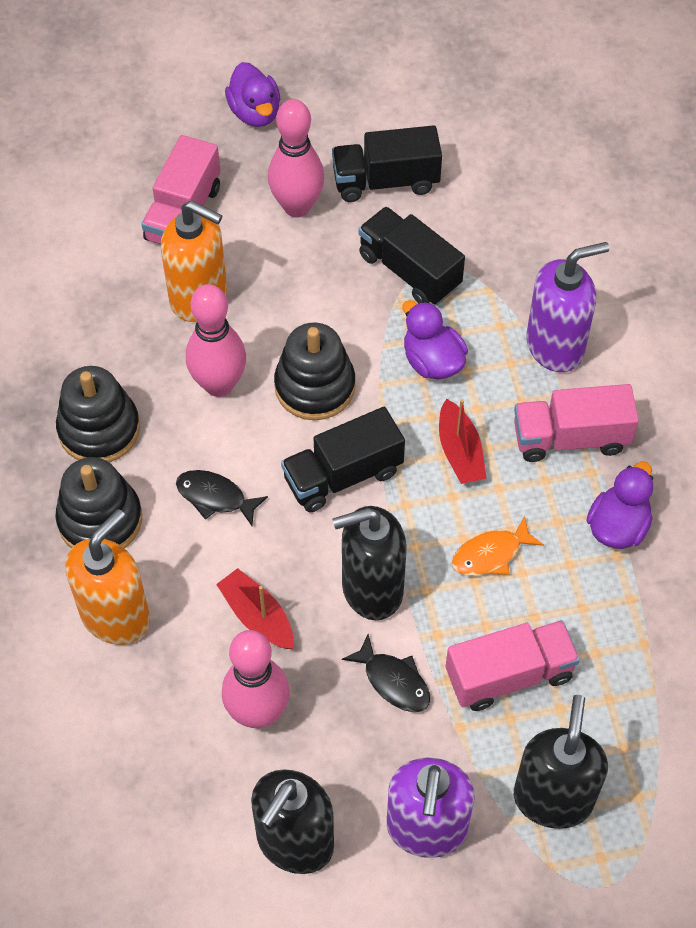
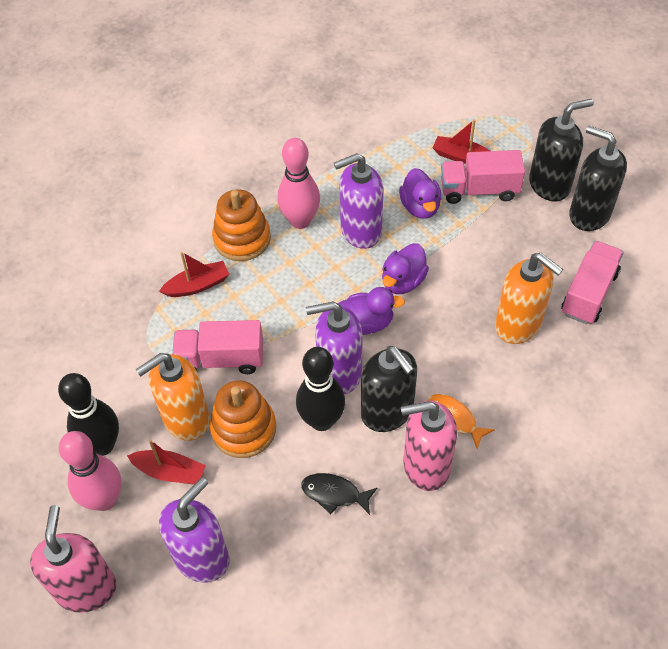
black bowling pin: none = 0 -> [58,373,119,456] [296,347,345,431] = 2
black fish: [176,470,268,526] [342,634,430,712] = 2 -> [301,473,377,515] = 1
black stacking toy: [55,457,142,548] [56,366,140,462] [274,323,355,420] = 3 -> none = 0
black truck: [281,407,405,512] [332,125,442,202] [358,207,465,305] = 3 -> none = 0
orange stacking toy: none = 0 -> [210,380,276,458] [212,189,271,261] = 2
pink bowling pin: [186,284,246,397] [222,630,290,728] [268,99,325,218] = 3 -> [59,431,121,511] [277,138,320,229] = 2
pink soap dispenser: none = 0 -> [30,505,116,613] [401,401,457,491] = 2
purple soap dispenser: [387,758,475,858] [526,242,609,372] = 2 -> [159,477,229,583] [306,302,362,394] [334,153,383,249] = 3
red boat: [216,568,294,649] [439,399,487,484] = 2 -> [127,439,206,485] [159,252,230,297] [433,119,490,164] = 3

